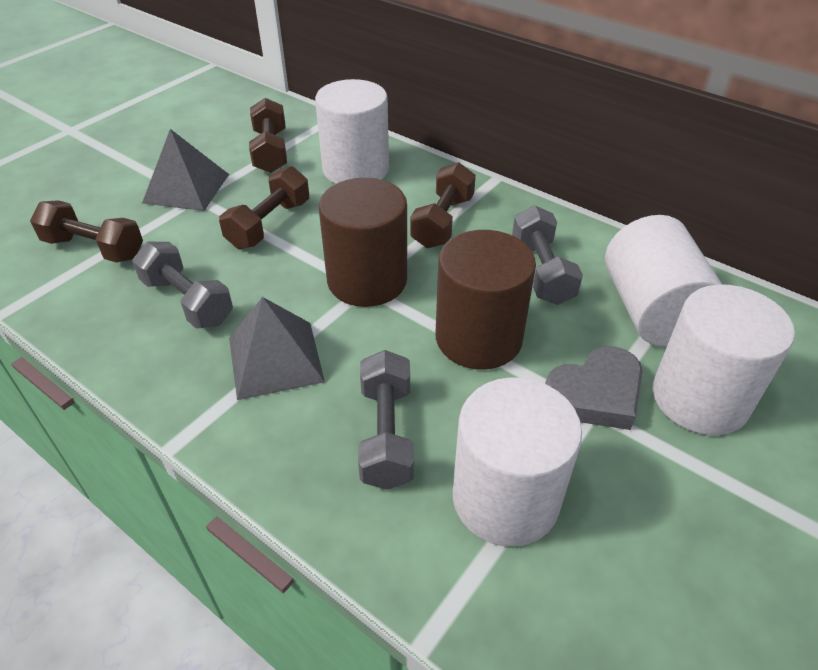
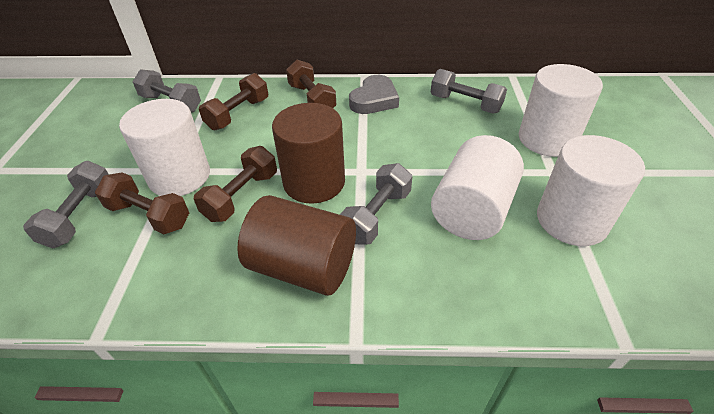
grey dumbbell: [132,242,233,329] [358,350,414,490] [512,206,583,305] = 3 -> [23,161,109,249] [133,69,201,112] [340,163,412,245] [431,69,507,113] = 4
grey pyramid: [142,129,229,211] [229,297,325,400] = 2 -> none = 0

